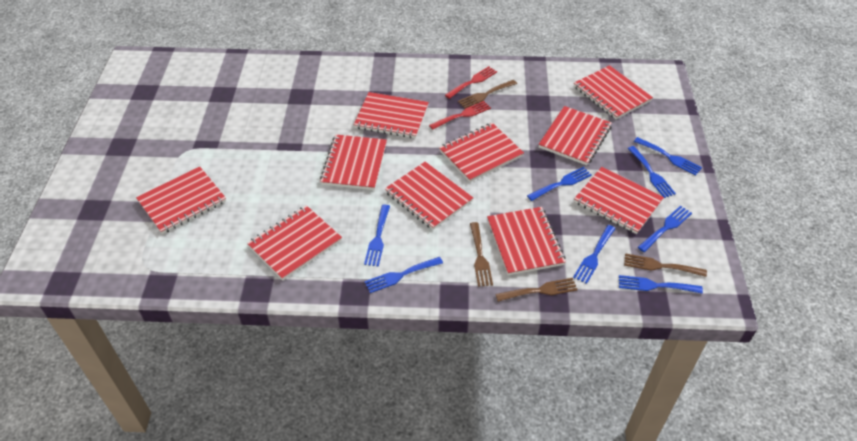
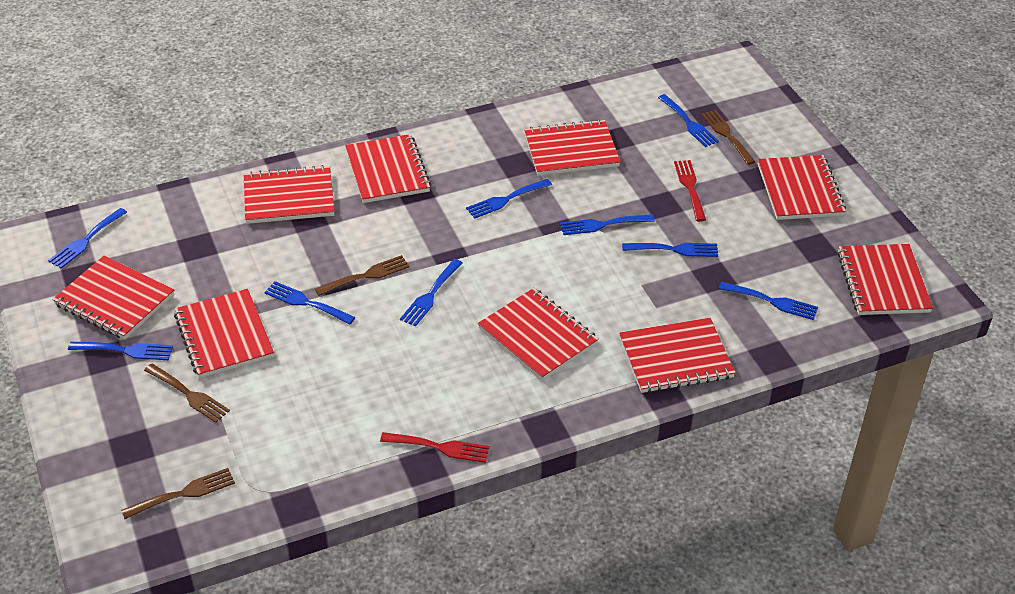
blue fork: [364,205,390,266] [364,257,443,293] [527,167,592,201] [573,225,616,284] [619,275,703,294] [628,146,676,198] [634,137,702,176] [638,206,692,252] = 8 -> [48,208,127,268] [68,342,173,360] [264,281,356,325] [400,259,463,327] [466,179,552,219] [560,214,655,235] [622,243,718,257] [658,94,719,147] [719,282,818,320] = 9
red notebook: [136,166,226,234] [247,205,342,280] [320,135,387,190] [354,92,429,138] [385,162,473,230] [439,123,524,182] [487,207,566,275] [538,106,612,165] [574,65,653,119] [574,167,664,234] = 10 -> [52,256,174,340] [174,289,274,378] [244,165,335,224] [345,134,431,203] [478,288,599,381] [524,119,621,176] [619,318,735,393] [758,155,846,220] [837,244,933,315] = 9

